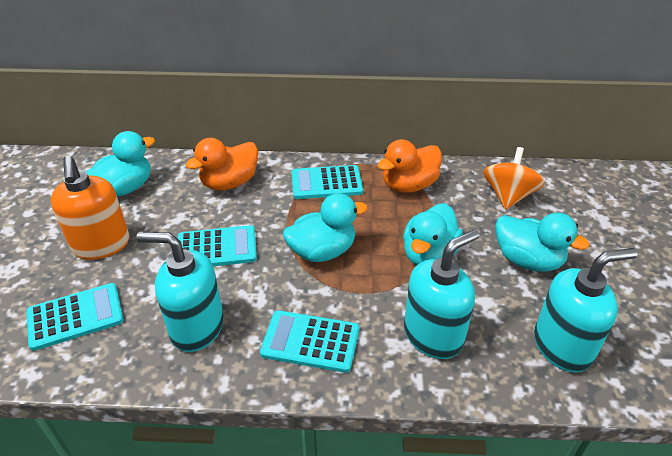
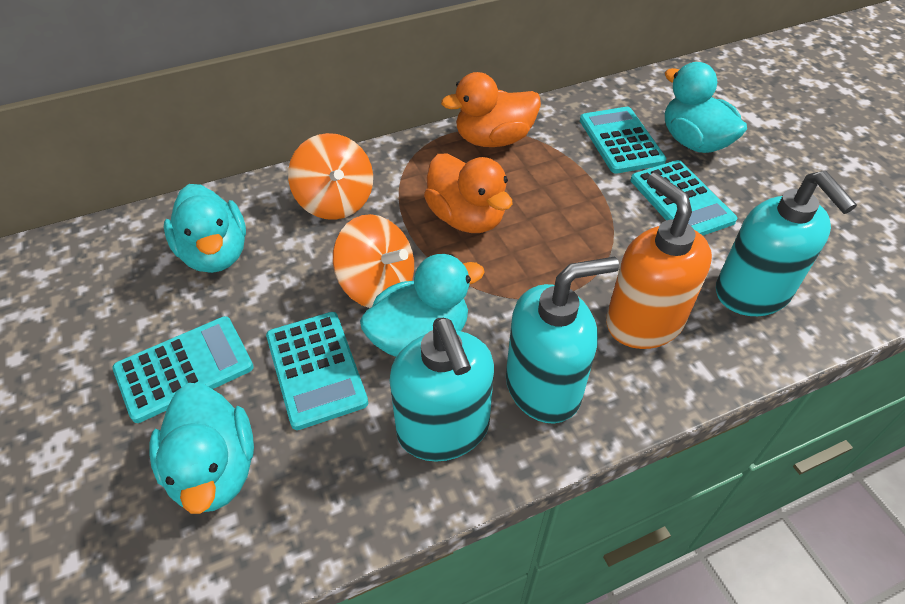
orange spinning top: [483,147,545,210] = 1 -> [288,133,373,220] [333,214,414,308] = 2

